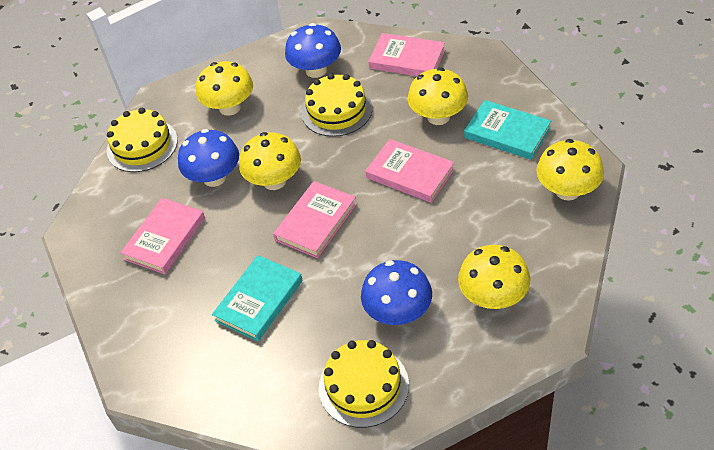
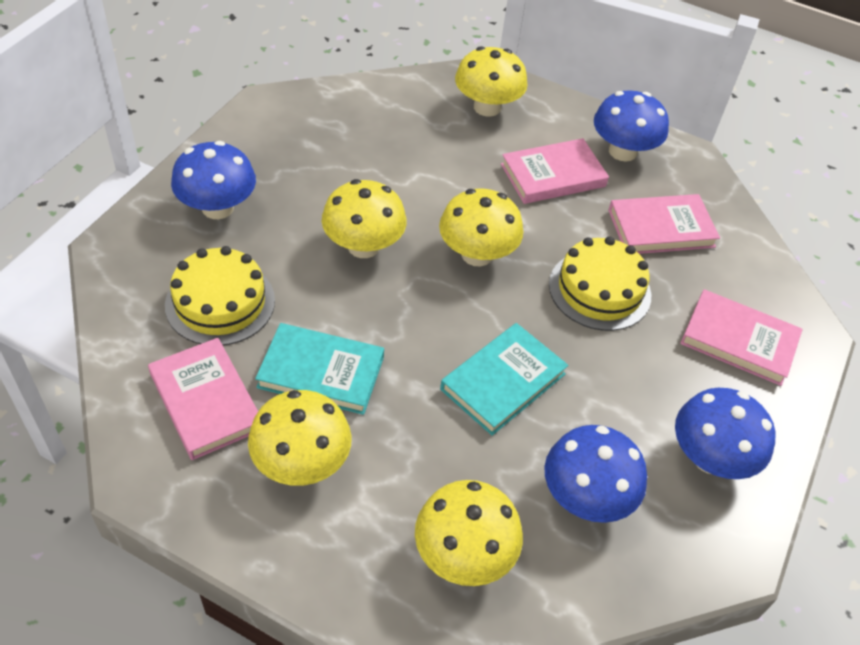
blue mushroom: [178,129,239,187] [285,23,341,78] [361,260,432,325] = 3 -> [171,141,256,219] [544,425,647,523] [594,90,669,162] [675,388,775,479] = 4
yellow cake: [107,108,178,172] [302,73,373,137] [319,340,409,428] = 3 -> [165,246,275,345] [549,236,651,331] = 2

